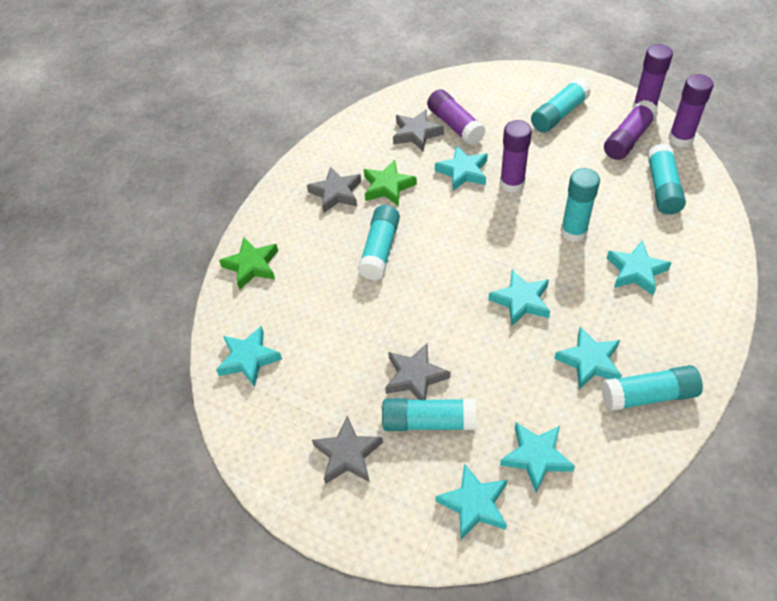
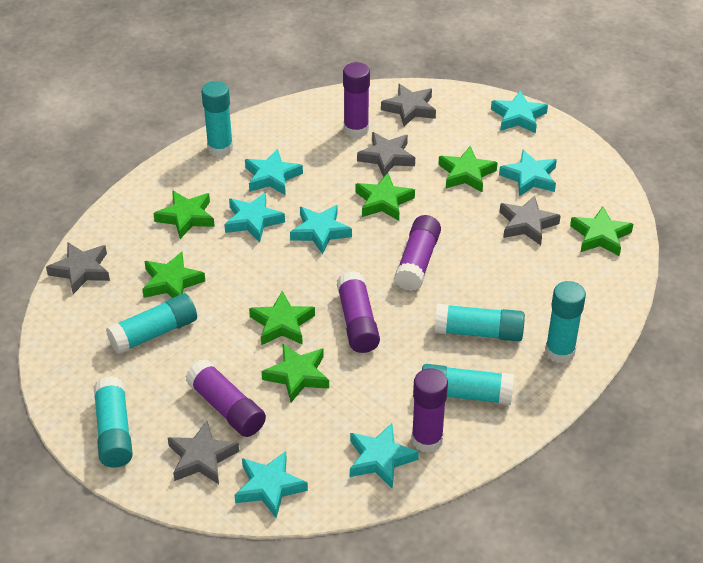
green star: [219,237,278,290] [364,160,417,206] = 2 -> [142,252,205,298] [153,190,215,239] [249,291,315,345] [262,343,329,402] [356,173,415,221] [438,146,498,192] [570,206,633,256] = 7
grey star: [307,166,361,213] [312,416,383,484] [385,343,450,400] [393,109,444,152] = 4 -> [46,243,110,294] [168,421,239,484] [357,132,415,177] [381,84,436,126] [500,195,561,245] = 5

